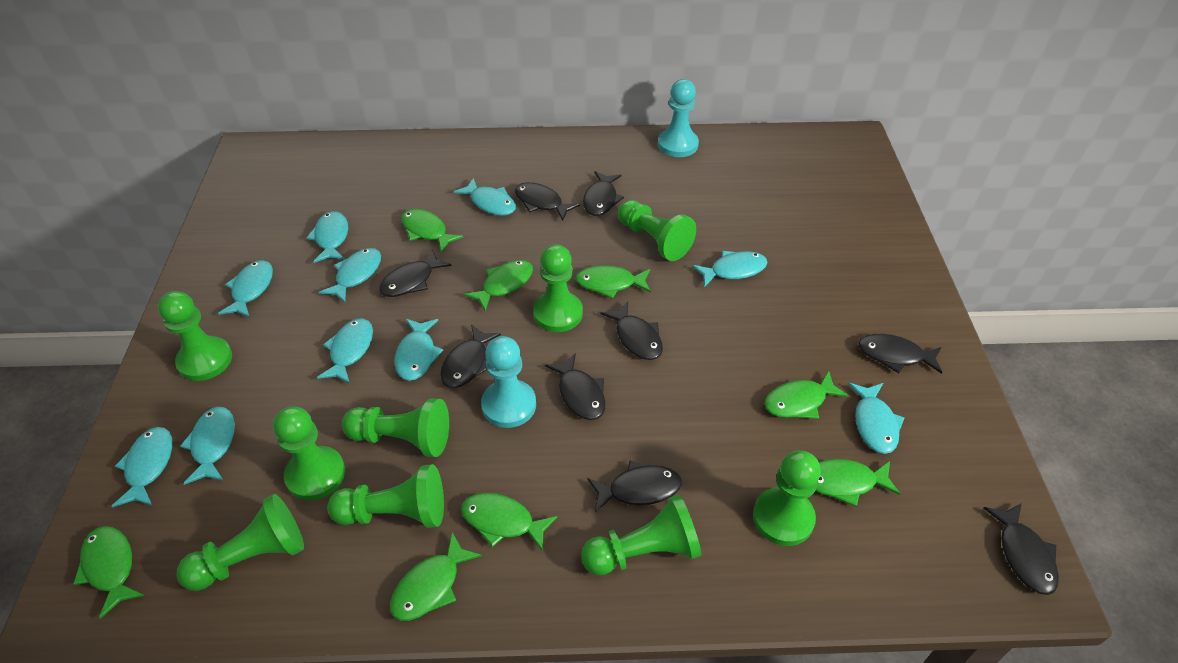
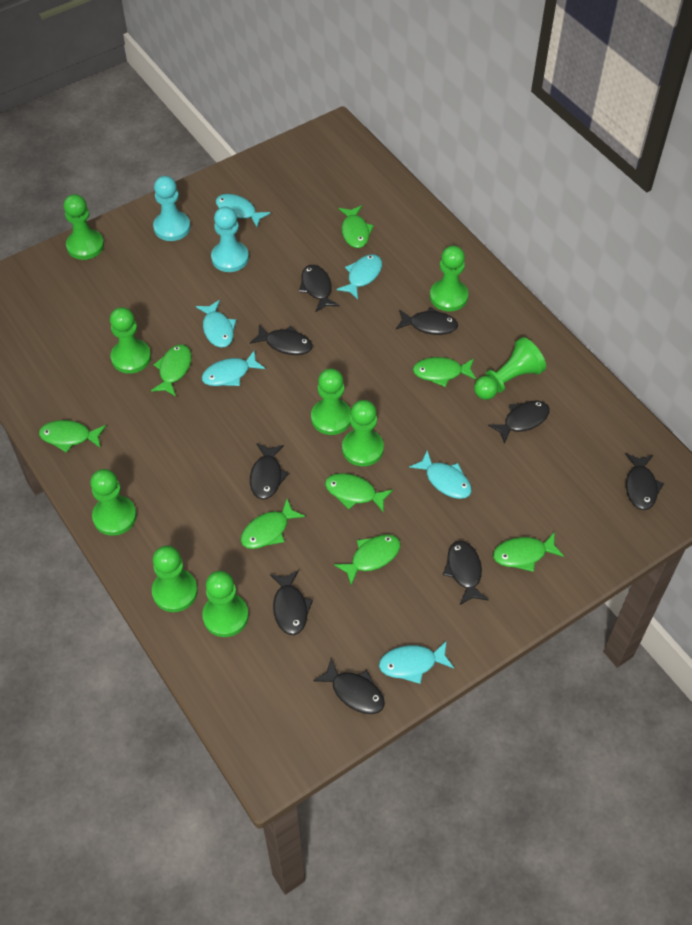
turquoise fish: [112,427,172,507] [180,407,235,485] [218,260,273,318] [306,211,348,263] [317,318,373,384] [319,248,381,303] [394,319,443,381] [454,178,516,216] [692,251,768,287] [848,383,904,454] = 10 -> [196,300,236,348] [202,350,265,386] [216,194,271,227] [336,254,382,300] [379,640,454,684] [409,451,472,499] = 6

